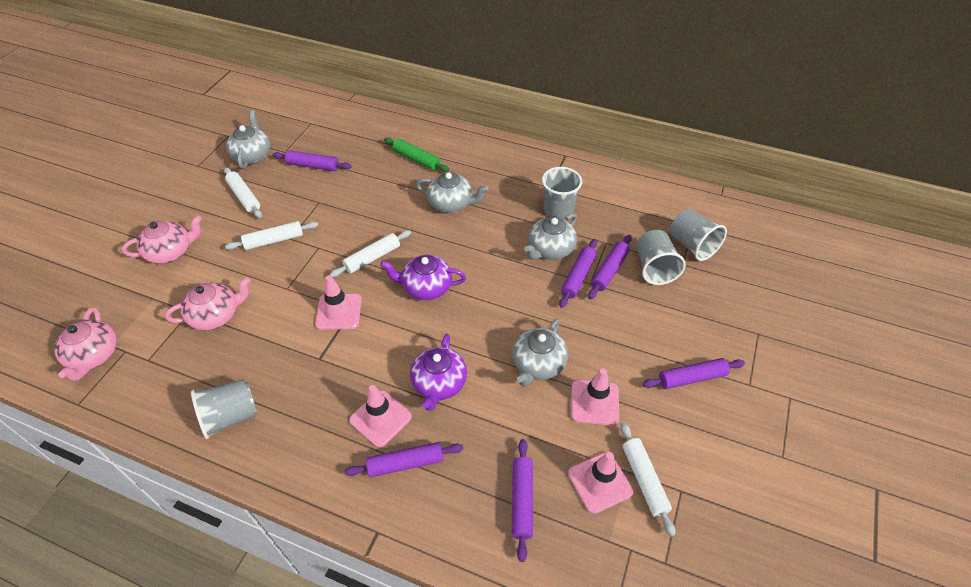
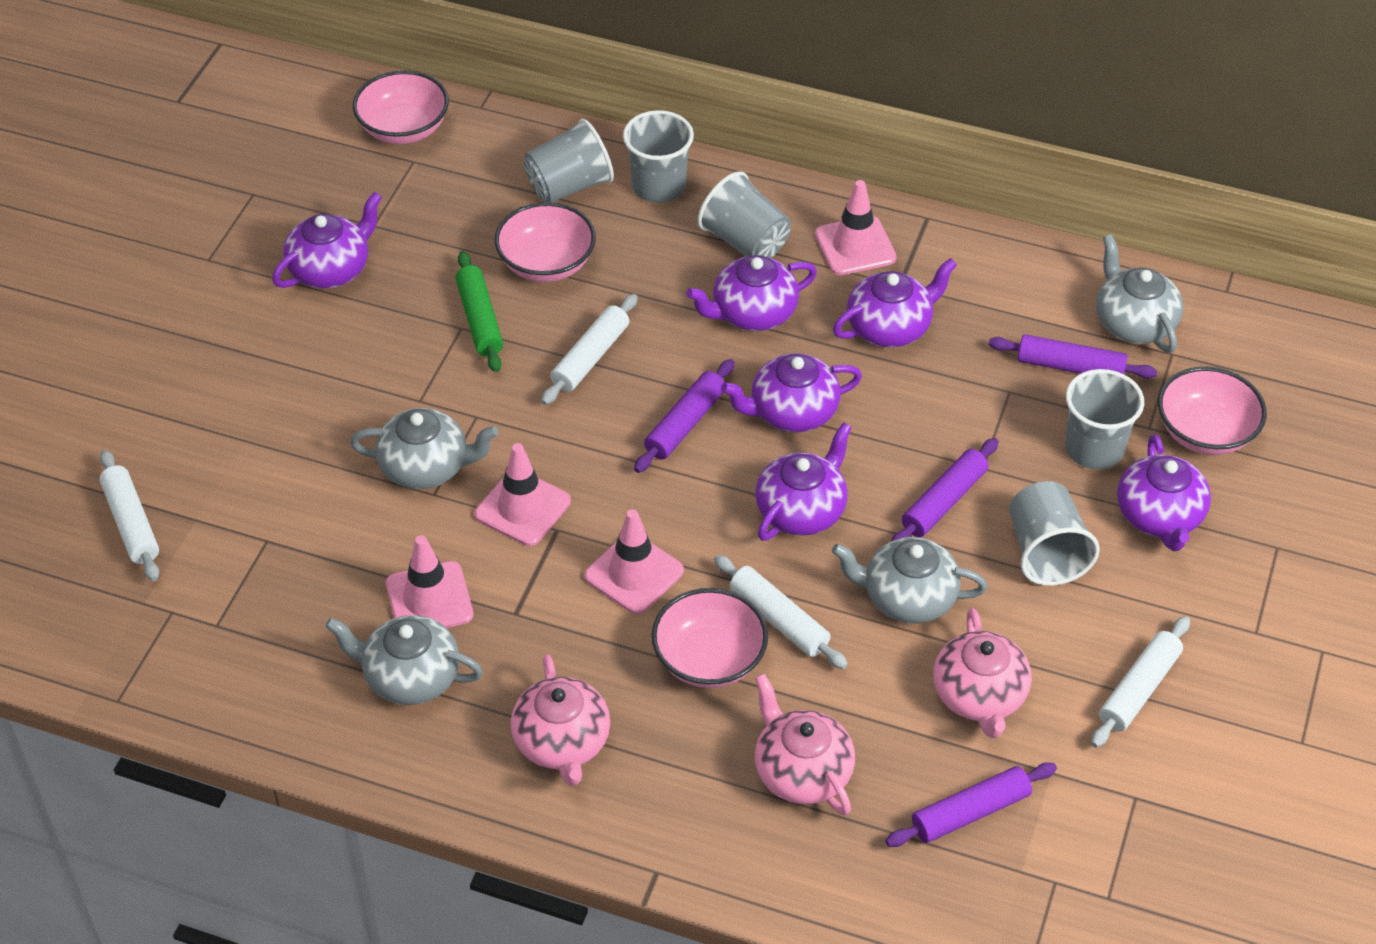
grey cup: [191,379,257,439] [542,167,582,219] [636,230,686,285] [670,209,727,261] = 4 -> [524,119,614,202] [623,110,694,203] [697,171,791,258] [1009,481,1100,586] [1065,369,1144,469] = 5
pink bowl: none = 0 -> [353,70,449,144] [495,202,596,282] [652,588,768,688] [1158,367,1267,455] = 4
purple rolling pin: [273,150,352,171] [345,442,463,477] [512,439,533,562] [559,239,597,308] [588,235,632,299] [643,358,745,389] = 6 -> [634,359,735,473] [885,762,1057,847] [891,438,999,541] [989,334,1157,379] = 4
purple teapot: [380,255,466,300] [410,334,467,411] = 2 -> [272,192,382,288] [686,255,817,331] [721,353,862,432] [755,422,852,541] [833,258,957,347] [1117,434,1211,551] = 6

